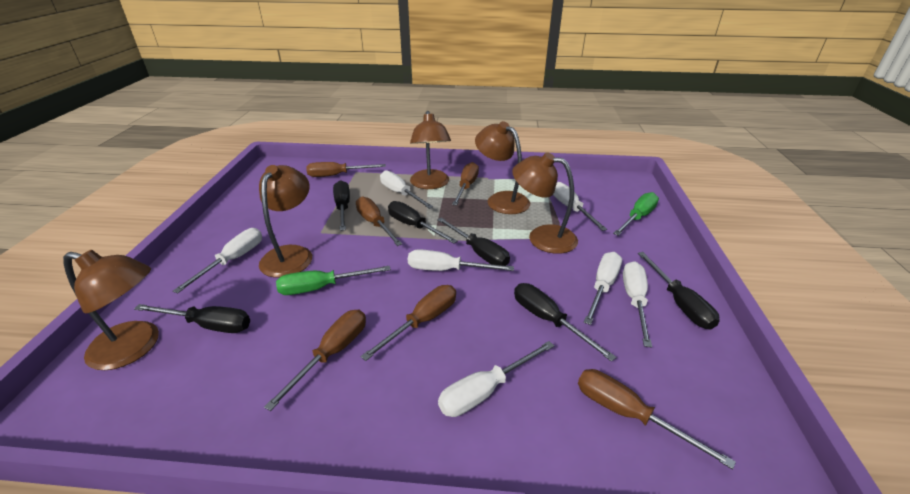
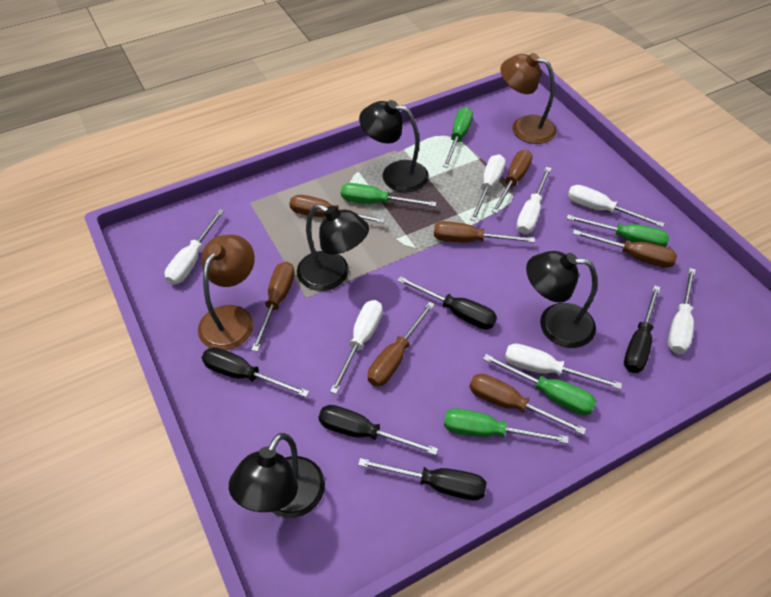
black lamp: none = 0 -> [229,433,325,518] [297,204,369,291] [359,100,429,192] [526,251,598,348] = 4
black screwdriver: [134,304,250,333] [333,180,350,231] [388,201,458,244] [437,218,510,266] [514,283,616,362] [638,252,720,330] = 6 -> [202,347,309,397] [318,405,438,455] [358,458,487,500] [397,276,497,329] [624,285,661,373] = 5
brown lamp: [63,250,159,370] [259,165,312,278] [410,111,451,189] [475,121,530,214] [512,153,578,254] = 5 -> [198,235,255,350] [501,53,556,144] = 2
brown screwdriver: [264,310,366,411] [306,162,386,177] [356,196,402,246] [360,285,456,361] [452,162,479,206] [578,369,736,470] = 6 -> [252,262,295,352] [289,195,385,223] [368,301,435,387] [434,221,535,243] [469,374,586,435] [492,150,533,214] [573,229,677,268] = 7
green screwdriver: [276,266,391,295] [613,192,659,236] = 2 -> [341,183,437,207] [443,107,473,168] [444,408,568,444] [483,354,597,415] [566,215,669,247] = 5

